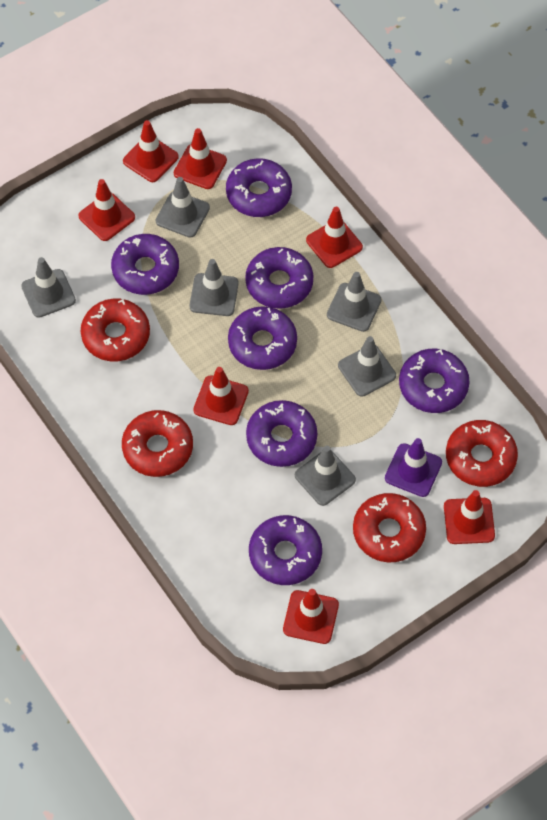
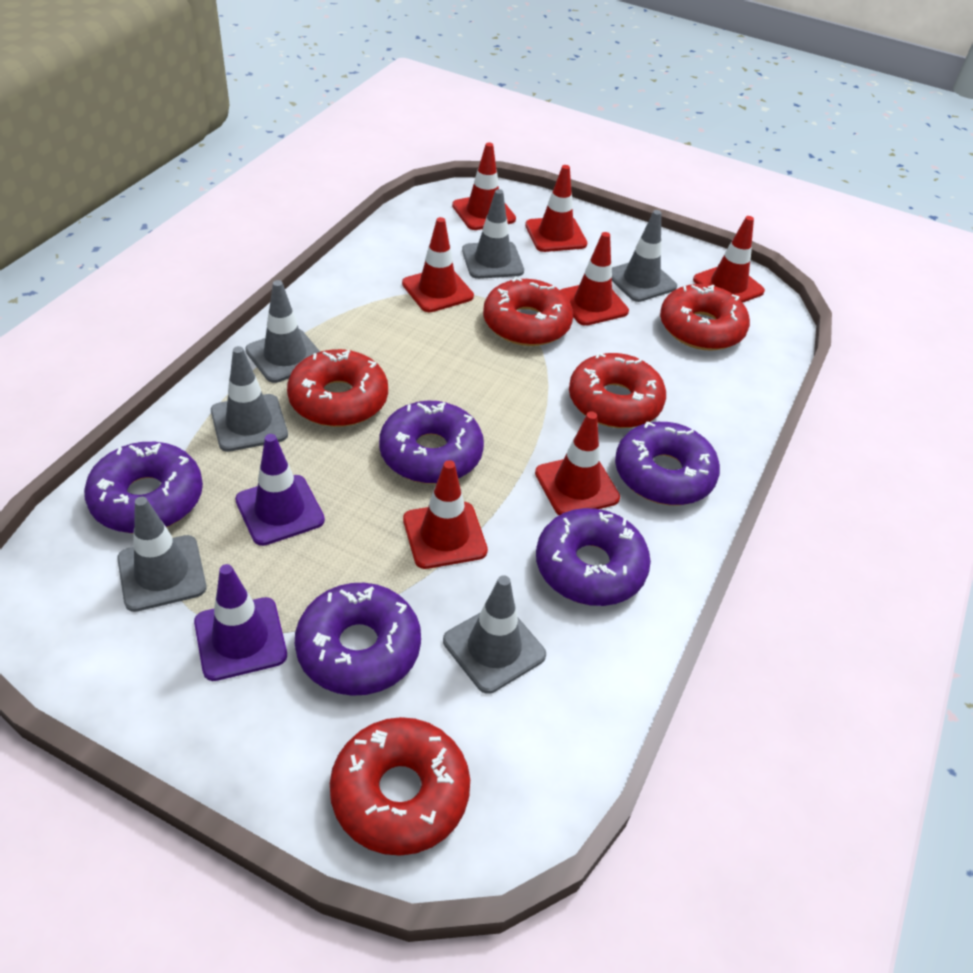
purple donut: [111,234,179,295] [226,158,292,217] [228,306,297,370] [245,247,313,309] [246,400,317,467] [249,515,322,585] [399,349,470,413] = 7 -> [84,442,203,533] [295,583,421,696] [379,401,484,484] [536,508,651,606] [615,422,720,505] = 5
purple traffic cone: [385,438,442,497] = 1 -> [194,564,287,681] [235,434,325,546] = 2
red donut: [81,299,150,361] [122,410,193,477] [353,493,426,562] [446,420,518,487] = 4 -> [287,349,388,427] [330,717,470,856] [483,277,573,346] [569,353,666,428] [660,284,750,351] = 5

